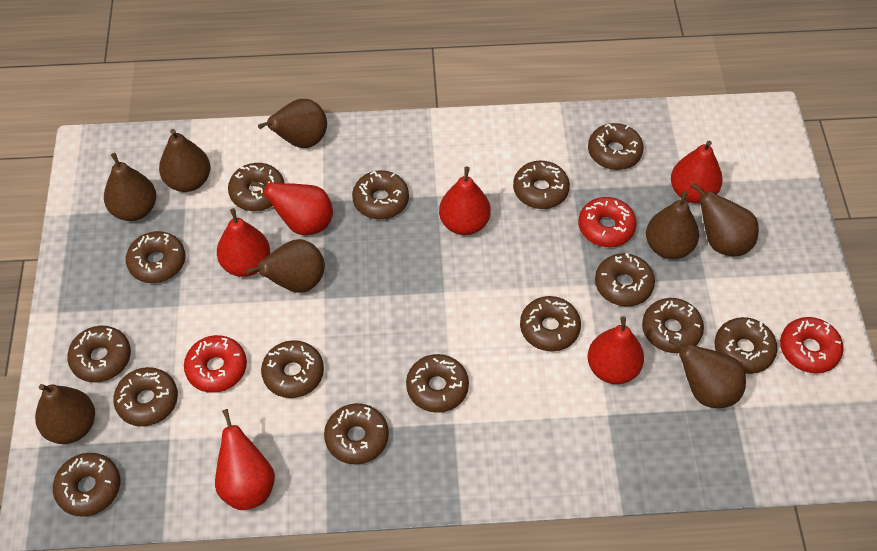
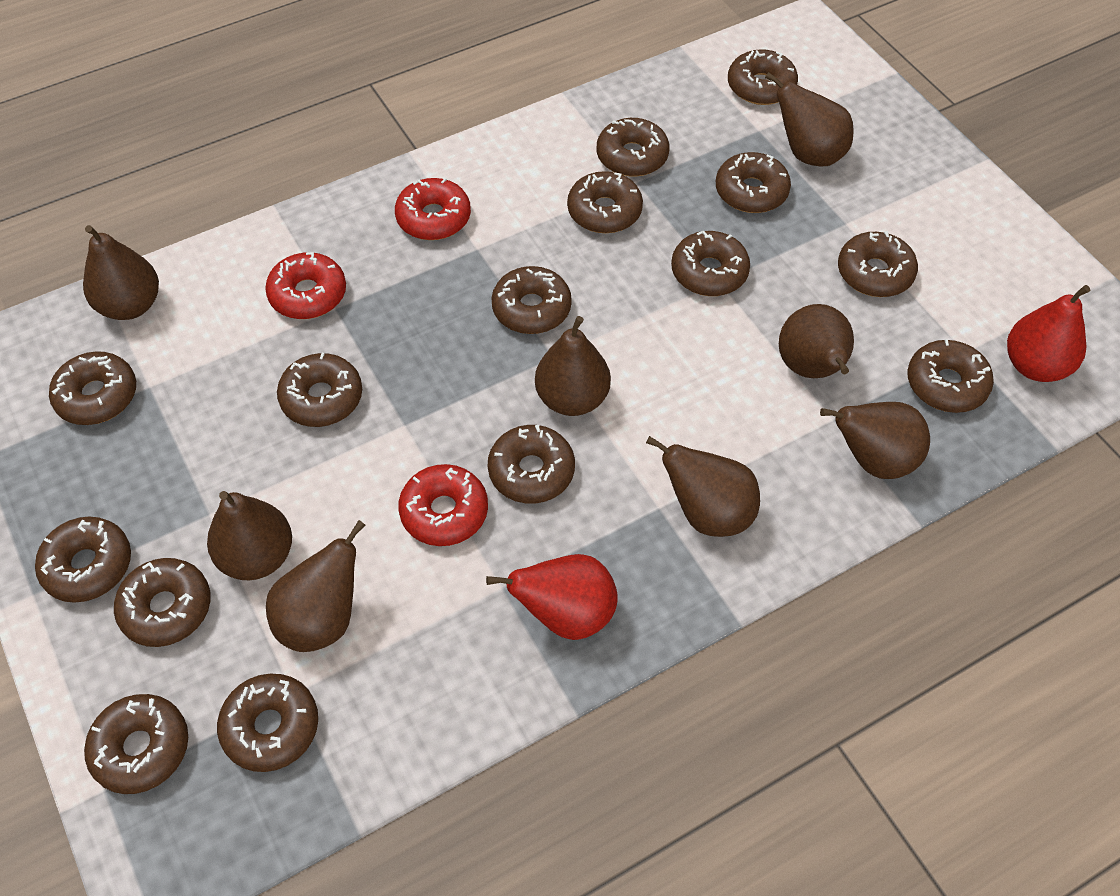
red pear: [215,409,275,510] [217,208,270,277] [251,181,333,235] [439,167,490,235] [587,316,644,384] [671,140,723,203] = 6 -> [486,554,617,640] [1007,285,1090,382] = 2

